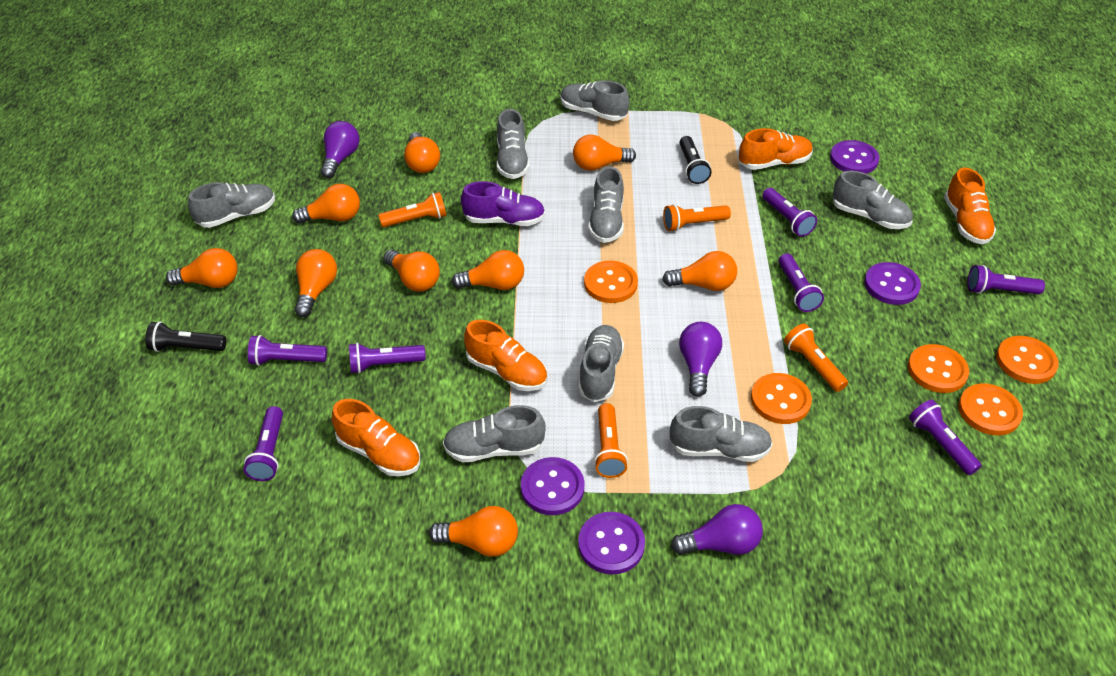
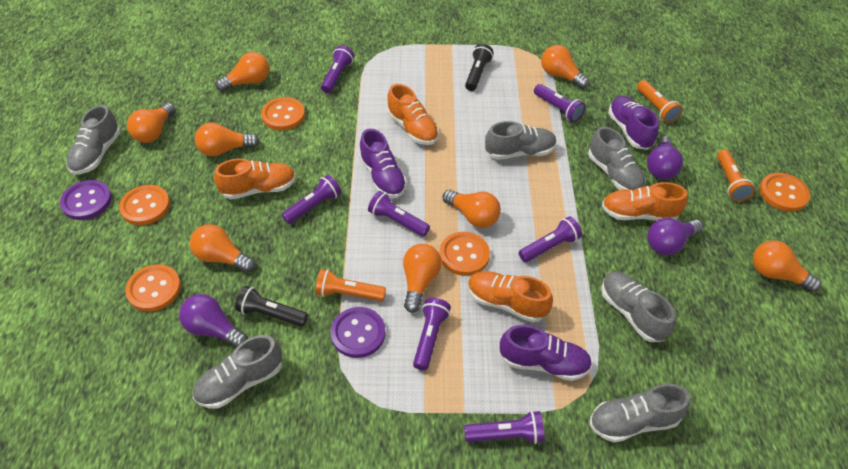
grey shoe: [188,182,275,228] [443,405,546,462] [497,109,530,179] [560,80,629,121] [578,325,624,402] [588,166,624,243] [670,406,773,462] [833,171,913,229] = 8 -> [66,105,121,175] [193,335,282,409] [485,121,557,160] [588,127,646,190] [590,384,690,442] [601,272,675,342] = 6
orange flashlight: [379,192,447,227] [594,403,628,478] [663,204,731,232] [784,324,848,392] = 4 -> [315,269,386,301] [637,80,682,123] [717,149,755,202] = 3
orange light bulb: [166,248,238,288] [292,184,360,224] [295,249,337,317] [384,250,440,291] [404,132,440,173] [429,506,518,557] [452,250,524,290] [573,135,636,171] [662,251,737,291] = 9 -> [127,103,175,143] [190,224,255,272] [195,123,260,156] [216,52,269,92] [403,244,442,313] [443,190,501,228] [541,45,589,89] [753,240,822,292] = 8
purple button: [521,457,584,515] [578,512,645,574] [830,140,879,174] [864,262,921,305] = 4 -> [60,180,112,220] [330,307,386,358] = 2
purple shoe: [461,181,545,226] = 1 -> [359,129,407,198] [500,325,592,381] [608,96,659,150] = 3

